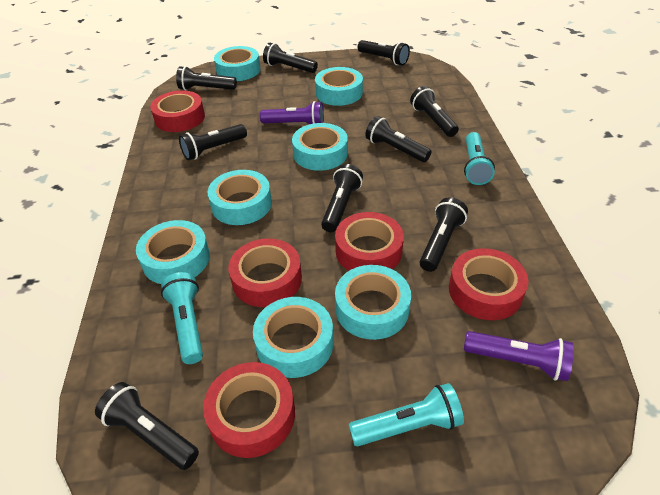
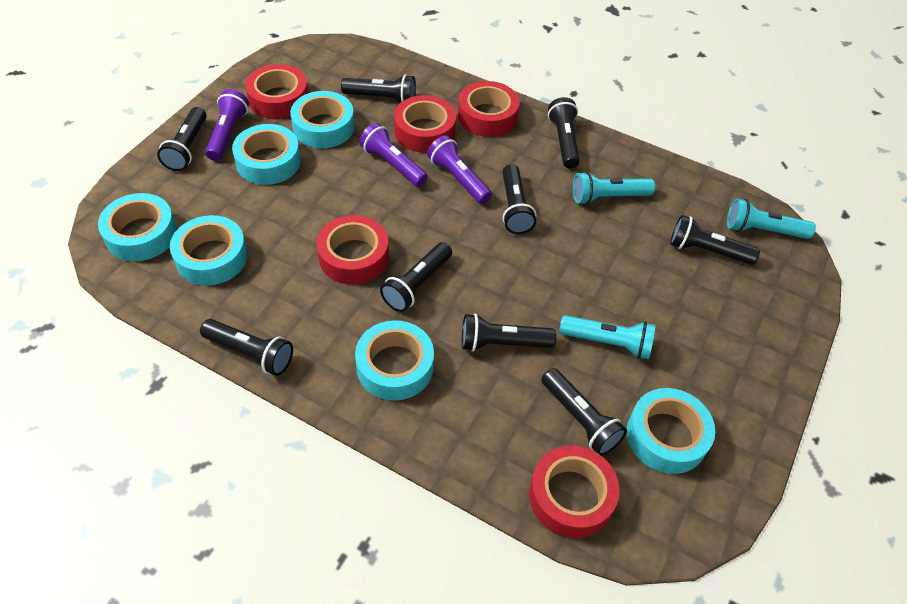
purple flashlight: [260,101,324,124] [464,331,574,381] = 2 -> [205,89,249,161] [359,123,428,187] [427,136,492,204] = 3
turquoise tape: [136,220,210,284] [208,170,272,225] [214,46,260,81] [253,297,334,378] [292,123,348,171] [315,67,363,106] [335,265,411,340] = 7 -> [98,193,177,261] [170,215,248,285] [232,124,301,185] [290,91,355,148] [355,320,434,401] [627,388,715,474] = 6

